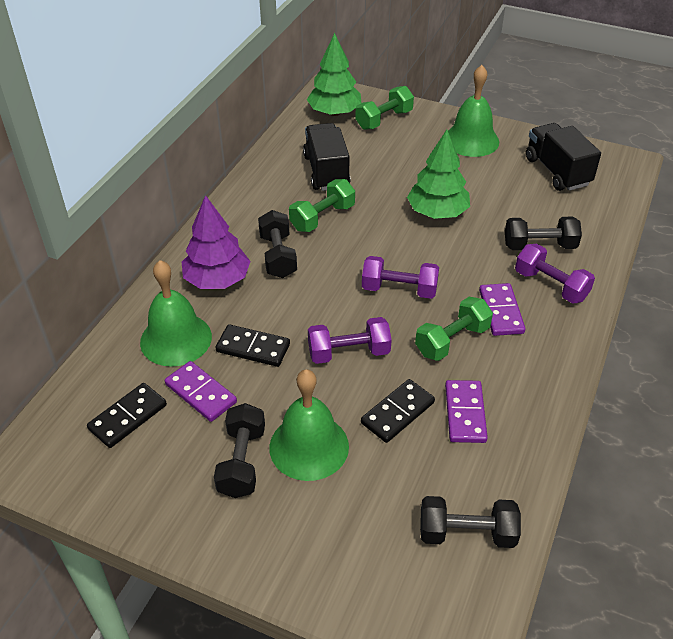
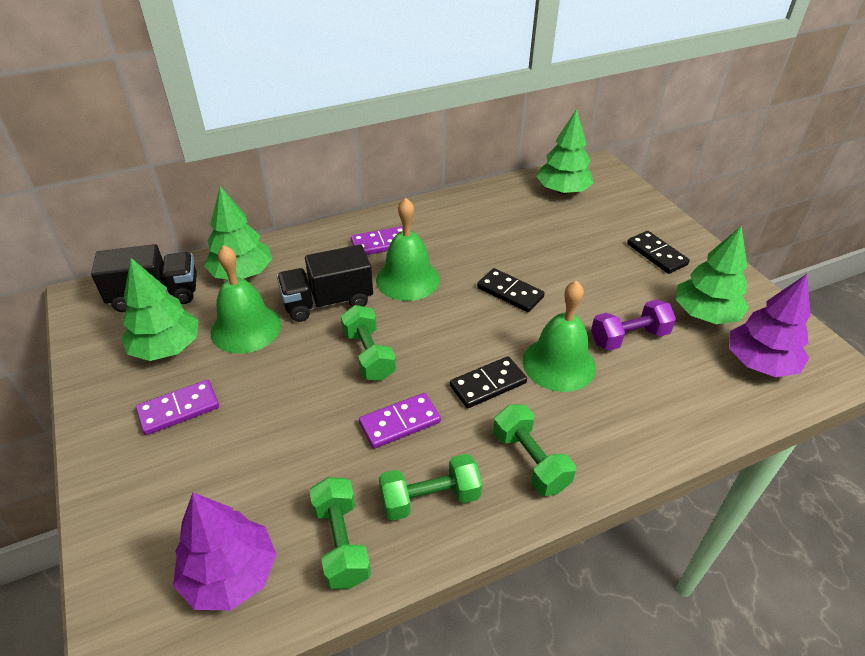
black dumbbell: [214,403,265,498] [258,210,297,278] [420,496,521,548] [505,217,582,250] = 4 -> none = 0
green dumbbell: [289,179,355,232] [355,86,414,130] [415,297,493,361] = 3 -> [309,477,371,589] [341,305,396,381] [379,454,482,521] [493,404,576,496] = 4
green tree: [307,33,361,116] [407,130,470,219] = 2 -> [121,258,198,361] [204,186,272,279] [536,109,594,194] [676,226,749,324] = 4
purple dumbbell: [308,317,391,364] [362,256,439,299] [515,244,595,304] = 3 -> [591,300,676,351] = 1
purple tree: [182,195,251,289] = 1 -> [173,493,277,610] [729,274,811,377] = 2

